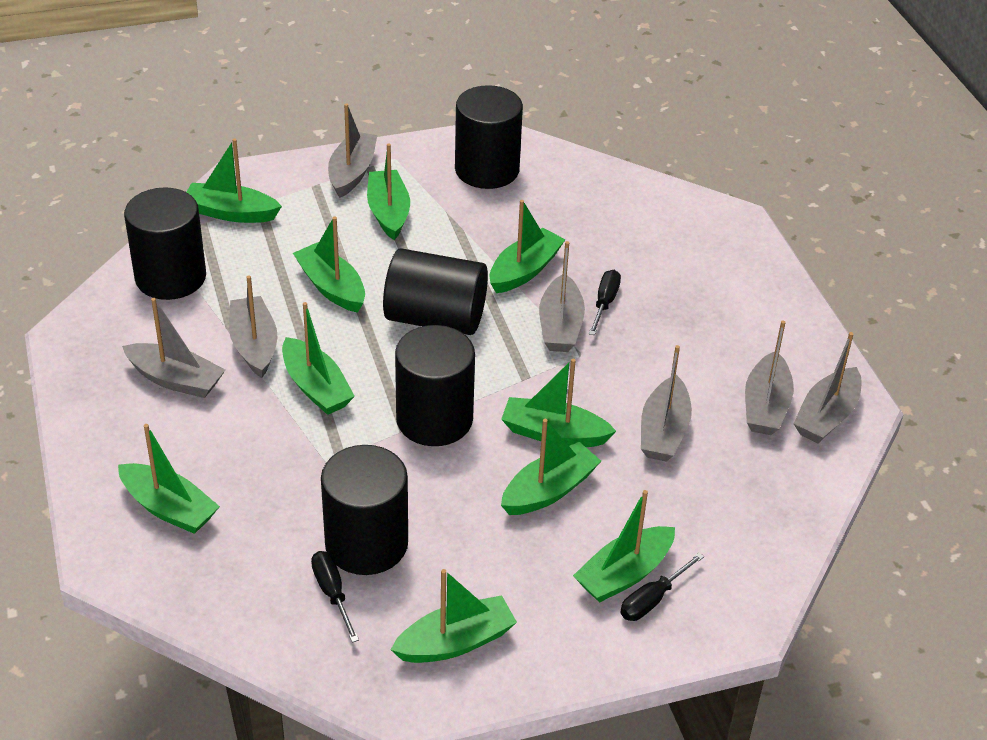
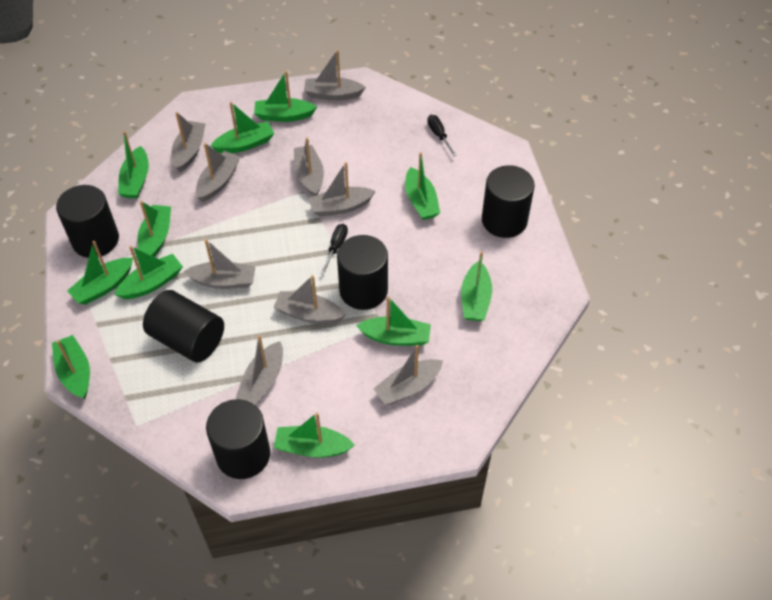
black screwdriver: [311,551,359,643] [589,270,621,335] [620,553,704,621] = 3 -> [320,224,348,274] [427,115,457,157] = 2
green boat: [118,424,220,534] [187,138,282,223] [282,302,355,415] [293,216,365,313] [367,143,410,240] [390,569,517,663] [490,200,566,293] [501,359,616,447] [501,419,601,515] [573,490,675,603] = 10 -> [52,335,90,399] [67,241,133,305] [114,246,183,299] [118,131,149,198] [138,201,171,257] [211,102,274,153] [254,71,317,122] [274,413,355,458] [356,296,431,346] [405,152,440,220] [461,252,492,321] = 11
grey boat: [122,298,225,398] [229,275,277,378] [328,103,377,198] [539,241,585,352] [641,345,692,462] [745,321,794,435] [794,332,862,443] = 7 -> [172,112,206,172] [184,239,256,289] [196,143,240,202] [236,335,283,406] [273,275,346,324] [294,137,324,196] [304,50,366,101] [308,162,376,217] [373,345,443,405] = 9

